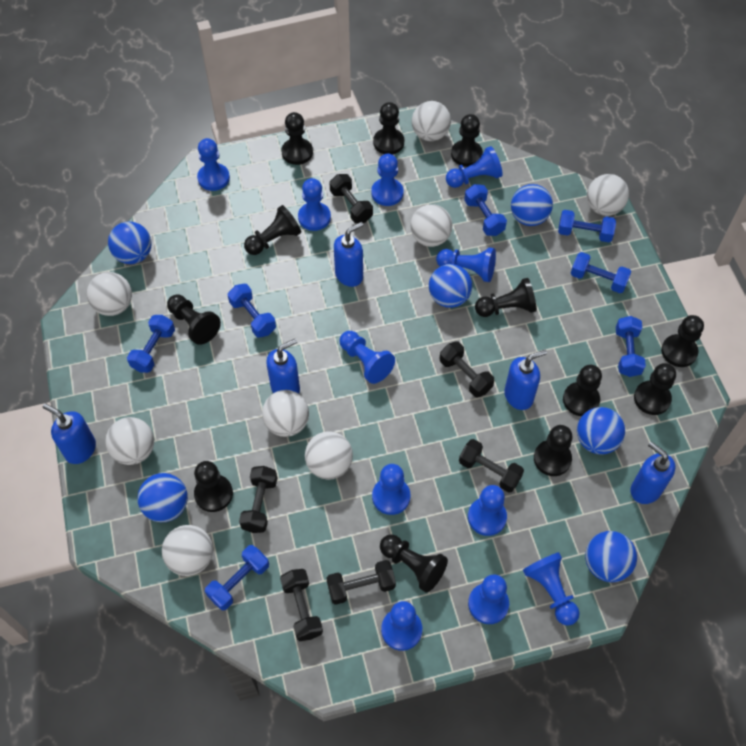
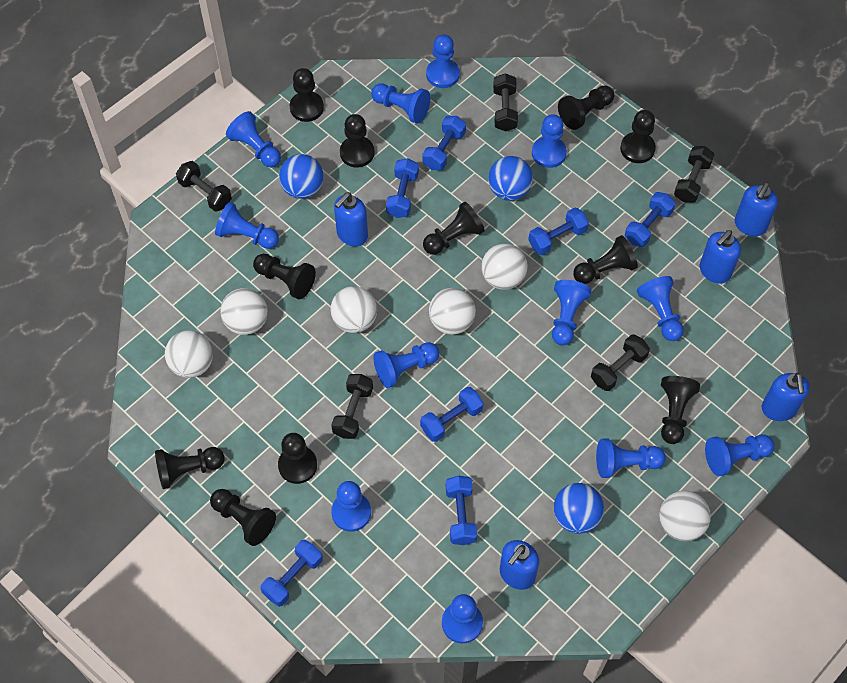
black dumbbell: [239,466,277,533] [280,569,323,641] [326,560,396,605] [330,174,373,223] [440,341,494,397] [459,439,524,493] = 6 -> [176,161,232,212] [331,374,373,439] [493,73,518,131] [591,335,650,391] [674,146,714,203] = 5
black pawn: [167,294,221,345] [194,461,233,512] [244,205,301,255] [281,112,313,165] [373,102,404,154] [380,534,448,593] [451,114,483,167] [475,278,537,317] [534,425,573,476] [563,365,602,416] [634,363,676,415] [661,315,704,367] = 12 -> [155,447,225,489] [210,489,276,546] [253,254,316,299] [278,433,317,484] [289,68,324,122] [340,114,374,168] [423,202,485,255] [558,85,614,130] [573,235,638,284] [620,110,656,163] [661,376,700,444] = 11
blue ball: [108,222,152,264] [137,473,188,522] [429,264,472,308] [511,184,553,226] [577,407,625,455] [585,531,637,582] = 6 -> [279,154,324,199] [488,156,533,201] [554,483,604,534] = 3
blue pawn: [197,138,230,191] [298,178,331,231] [340,331,395,384] [371,154,404,206] [372,464,410,515] [381,601,422,651] [436,248,496,282] [446,146,503,188] [468,485,507,536] [468,574,509,624] [523,552,580,626] = 11 -> [215,202,279,249] [226,111,281,167] [331,481,371,532] [371,84,430,123] [373,342,439,388] [426,34,460,88] [442,594,483,644] [532,114,567,168] [552,280,592,345] [596,439,666,478] [637,276,684,341] [705,435,774,476] = 12
white ball: [87,272,132,316] [105,417,154,465] [162,525,213,576] [262,390,309,437] [305,431,353,480] [410,204,452,247] [412,101,451,141] [587,174,629,216] = 8 -> [165,330,213,378] [220,288,268,335] [331,286,377,333] [429,288,476,334] [481,244,528,290] [659,491,711,541] = 6

